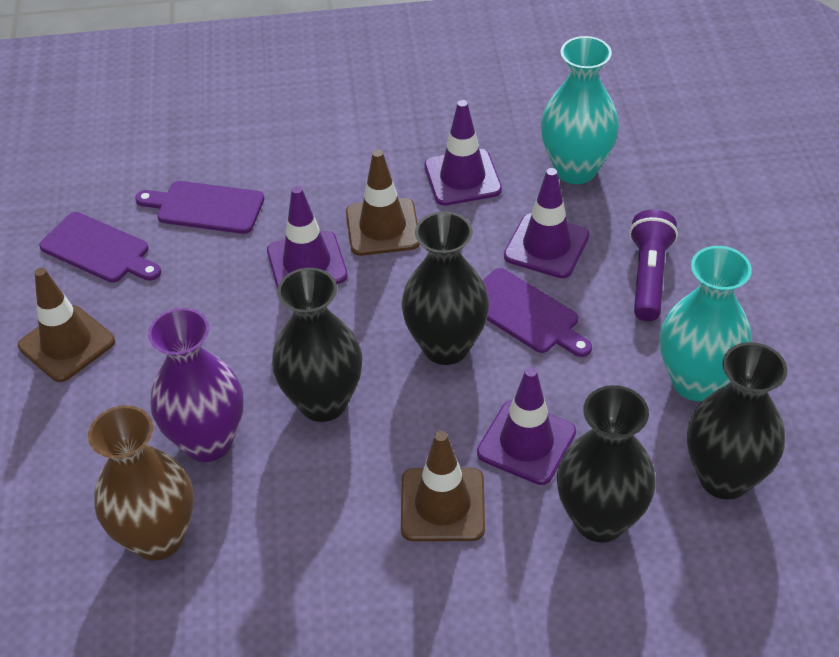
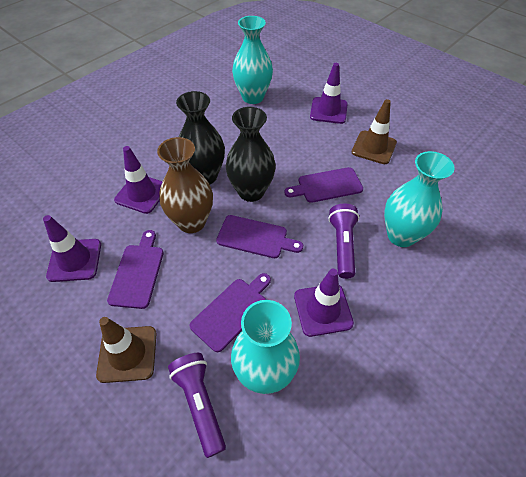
black vase: [272,268,362,422] [401,211,489,365] [557,385,656,542] [687,342,787,499] = 4 -> [176,91,225,184] [226,107,276,202] = 2
brown traffic cone: [18,268,115,382] [346,150,420,256] [401,431,485,541] = 3 -> [96,317,156,383] [351,99,397,164] = 2
purple cutting board: [39,212,161,283] [135,181,264,234] [482,268,592,357] = 3 -> [107,230,164,309] [189,273,271,352] [216,215,303,258] [284,167,363,203] = 4
purple flashlight: [629,209,678,321] = 1 -> [168,353,226,458] [328,204,359,279] = 2
purple vase: [148,308,244,462] = 1 -> none = 0
turquoise vase: [541,36,619,184] [660,246,752,401] = 2 -> [231,300,300,394] [232,16,273,104] [384,151,455,247] = 3

